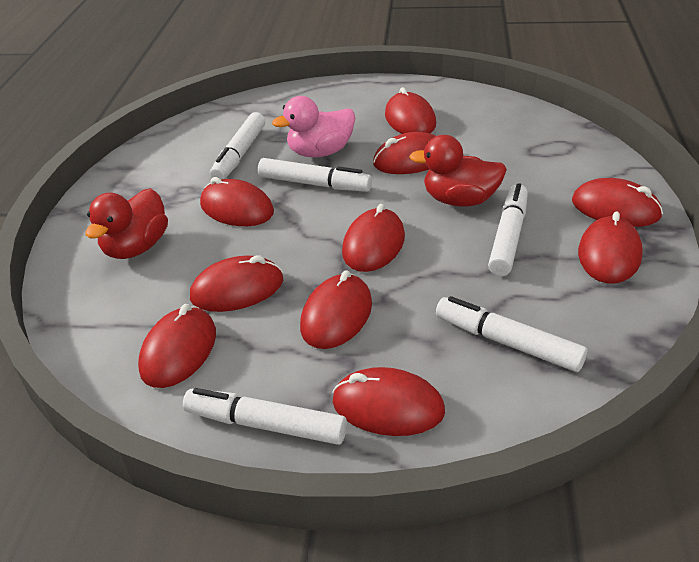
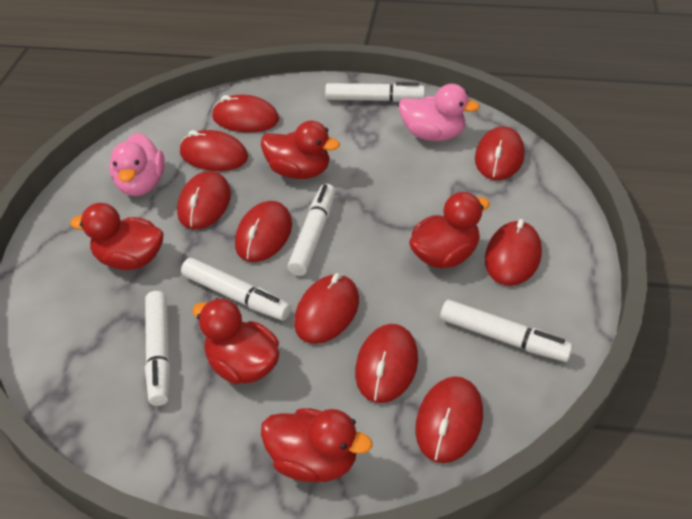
pink duck: [272,96,355,158] = 1 -> [109,133,165,196] [399,84,480,141] = 2
red duck: [86,188,168,259] [409,135,507,207] = 2 -> [70,203,164,270] [192,298,280,384] [261,121,340,179] [261,408,372,482] [409,192,490,269] = 5
red mouse: [138,304,216,388] [190,255,283,312] [200,177,274,226] [300,270,372,349] [332,367,445,436] [342,204,405,272] [373,132,435,174] [385,87,436,134] [572,178,663,227] [578,212,643,284] = 10 -> [177,171,231,229] [180,130,248,171] [212,95,279,133] [235,201,292,262] [294,273,359,344] [355,324,418,403] [415,376,483,463] [475,126,525,180] [485,219,542,286] = 9

